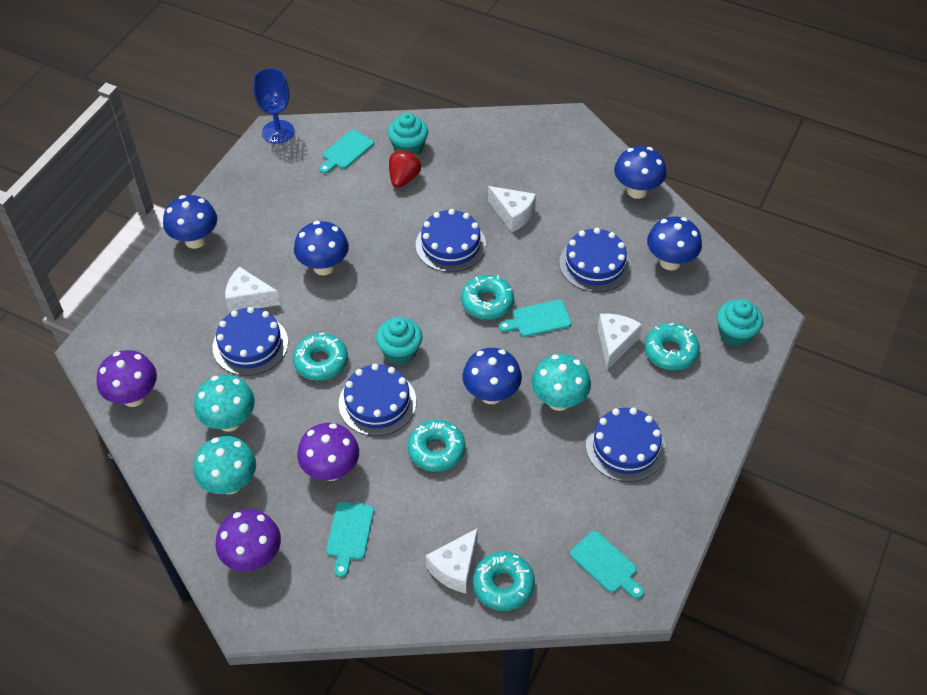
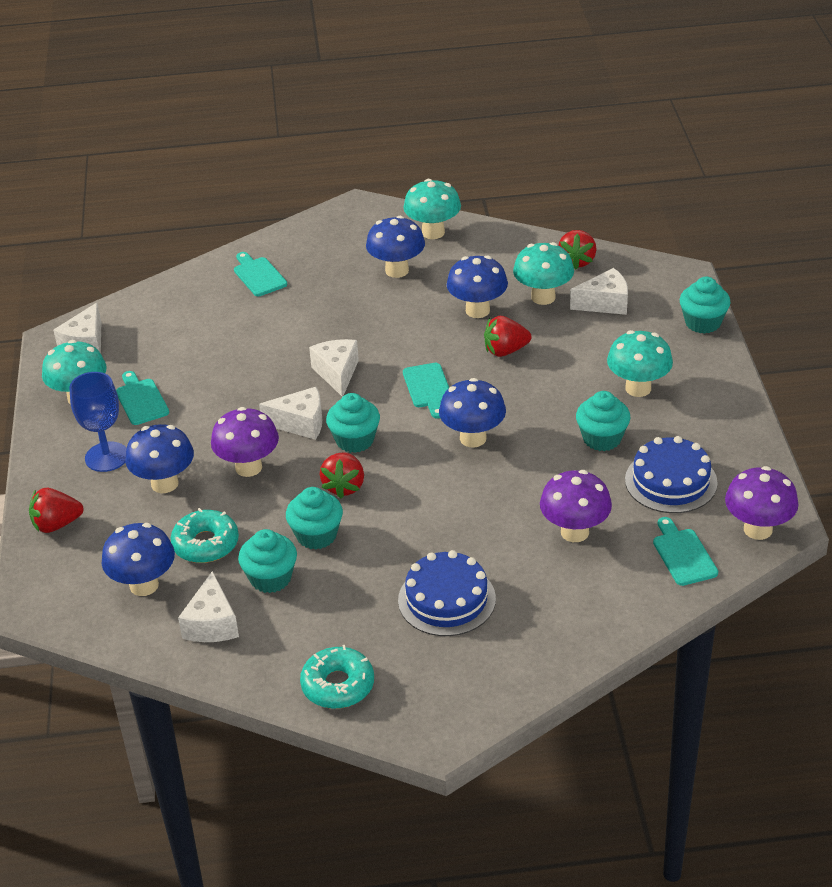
blue cake: [213,307,288,376] [339,364,416,436] [416,209,486,272] [559,228,631,292] [586,408,666,482] = 5 -> [398,550,496,636] [625,436,718,513] = 2
red strawberry: [389,149,422,188] = 1 -> [29,488,84,533] [320,452,364,499] [484,316,531,357] [558,230,597,270] = 4
turquoise cupcake: [376,317,423,365] [388,113,428,155] [717,299,763,347] = 3 -> [238,529,297,593] [286,487,343,550] [326,393,380,453] [576,391,631,451] [680,277,730,334] = 5
turquoise donut: [293,333,348,381] [408,420,465,472] [461,275,514,320] [473,551,535,611] [644,323,700,370] = 5 -> [170,508,239,563] [300,645,374,709] = 2
turquoise mushroom: [194,374,255,432] [194,436,256,494] [531,354,591,411] = 3 -> [42,340,107,405] [403,179,461,239] [513,242,574,305] [607,330,673,397] = 4
white cheese: [225,266,280,313] [426,528,478,593] [488,186,536,232] [598,314,642,370] = 4 -> [53,303,101,353] [178,571,239,642] [259,387,322,440] [309,339,359,397] [570,268,628,315] = 5

